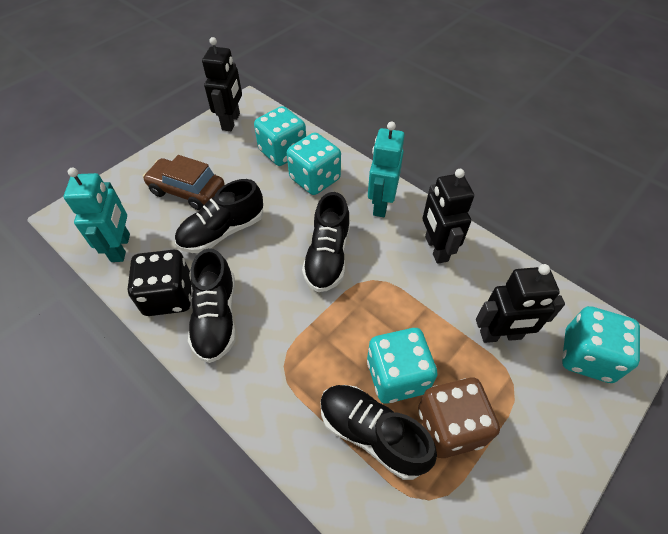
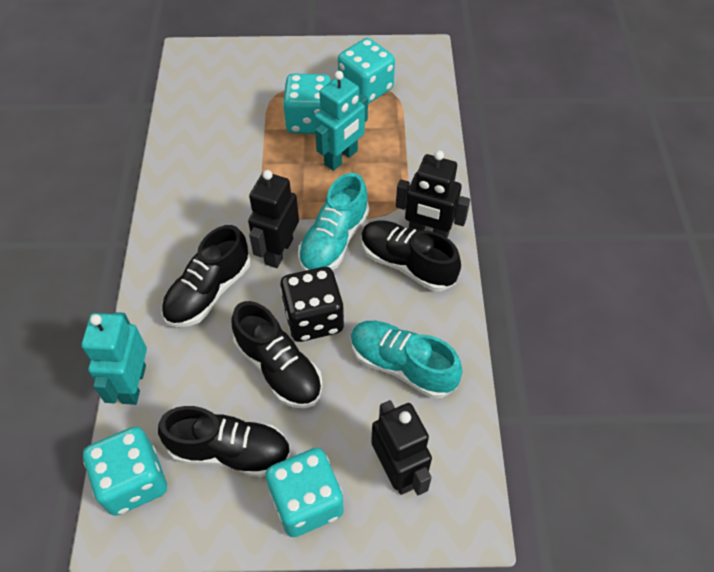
brown car: [143,155,225,210] = 1 -> none = 0
brown dice: [418,378,500,458] = 1 -> none = 0
turquoise shoe: none = 0 -> [298,173,369,271] [351,321,462,399] = 2

